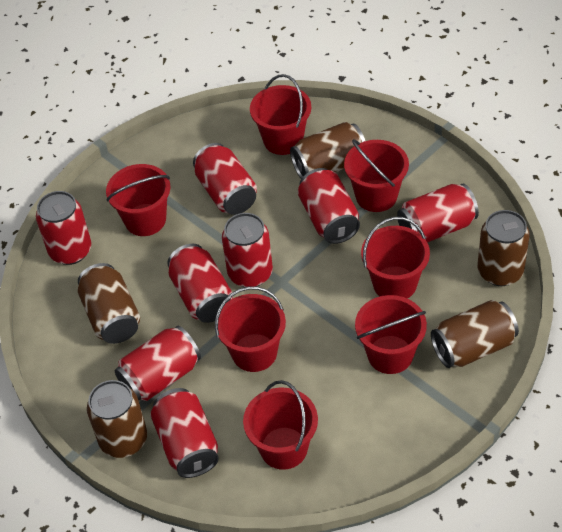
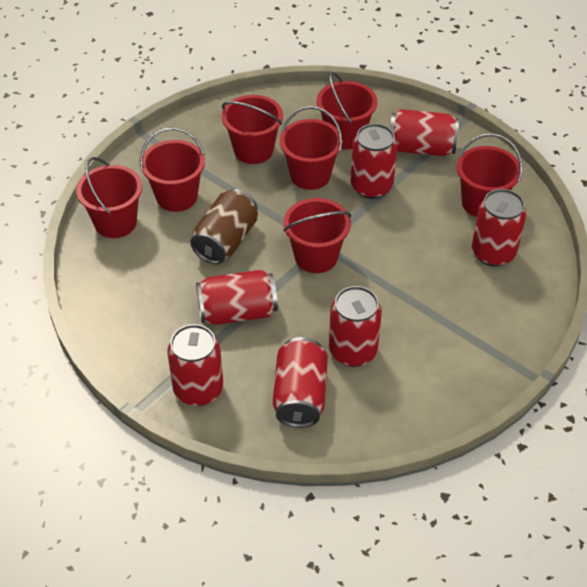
brown can: [78,263,140,344] [87,380,147,458] [290,122,365,179] [431,300,519,368] [477,210,530,286] = 5 -> [190,189,258,264] = 1
red can: [36,191,91,265] [115,326,201,401] [150,388,219,478] [167,244,233,323] [193,143,257,215] [222,213,273,287] [298,168,360,244] [397,183,479,243] = 8 -> [167,324,223,406] [196,270,278,325] [273,337,328,428] [329,286,382,367] [351,123,397,199] [390,109,459,156] [472,189,526,267] = 7

